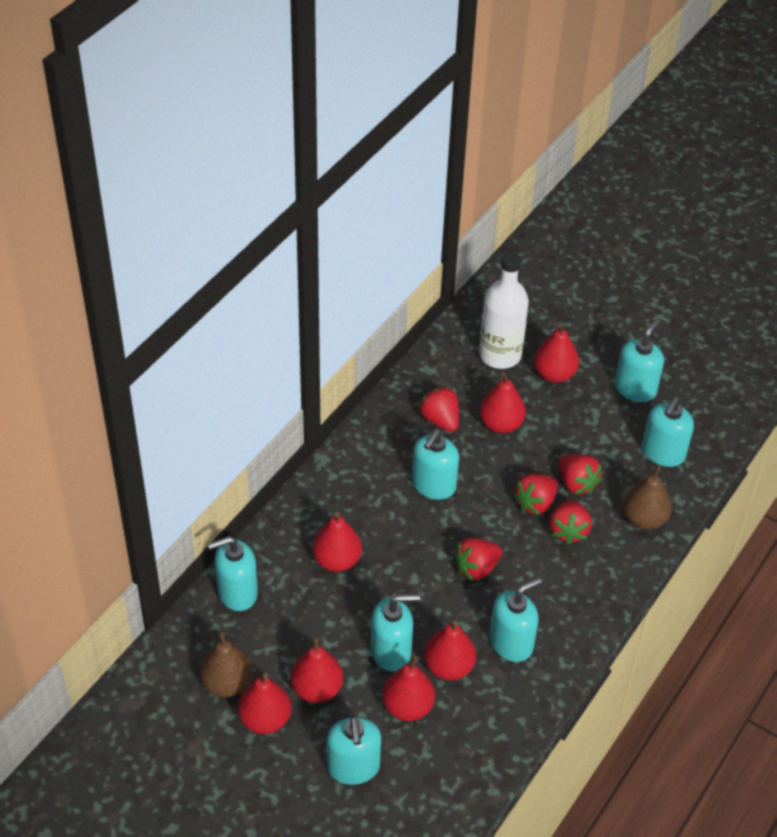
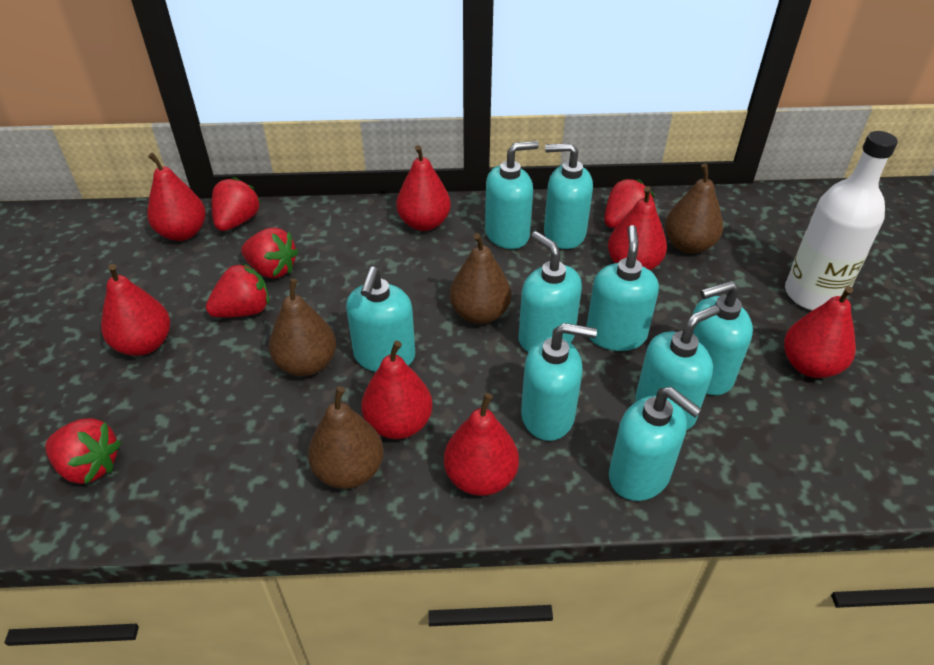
brown pear: [200,630,253,697] [623,465,672,530] = 2 -> [269,278,336,377] [308,386,384,489] [450,233,511,324] [665,163,723,254] = 4
turquoise soap dispenser: [208,536,258,611] [327,716,381,785] [371,594,420,672] [412,429,459,500] [490,577,542,662] [615,319,664,402] [642,397,694,467] = 7 -> [346,267,415,372] [485,141,539,249] [519,231,582,352] [521,323,597,441] [544,143,593,249] [586,225,659,351] [609,387,702,501] [635,305,720,430] [693,281,753,395] = 9

